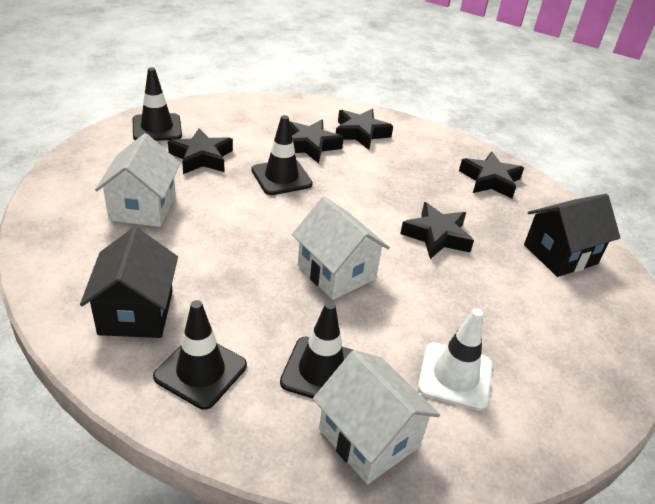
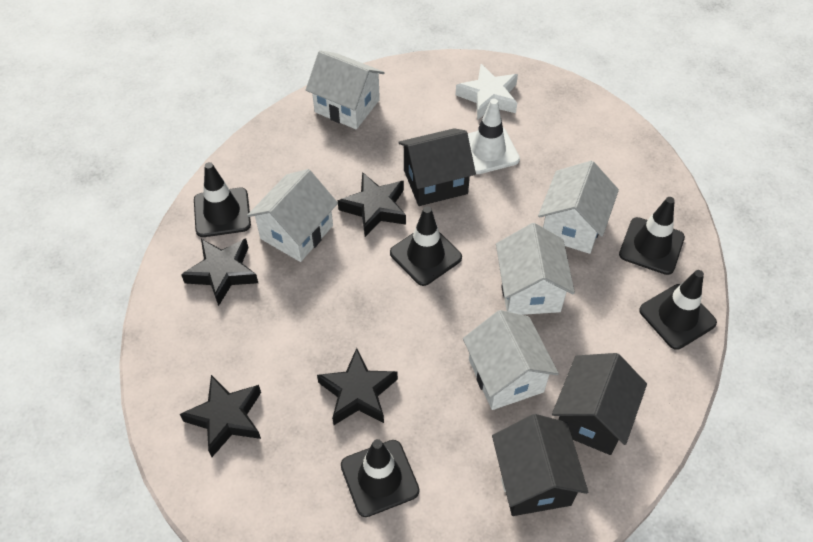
black house: [80,227,178,338] [524,194,620,277] = 2 -> [398,128,476,206] [492,414,588,516] [552,353,647,455] = 3
black star: [168,128,233,174] [289,120,344,163] [336,109,393,150] [400,202,474,259] [459,151,524,198] = 5 -> [180,375,261,457] [181,239,258,306] [317,348,398,425] [337,172,406,237] = 4
black traffic cone: [133,67,182,141] [153,300,247,410] [252,115,313,195] [280,301,353,399] = 4 -> [194,162,251,237] [341,439,420,517] [390,206,462,286] [619,197,685,275] [639,270,717,350] = 5
white house: [95,133,181,227] [292,197,390,300] [313,350,440,485] = 3 -> [247,169,338,262] [306,50,385,129] [463,310,559,410] [496,223,575,315] [538,161,619,254] = 5
white star: none = 0 -> [456,64,518,120] = 1

